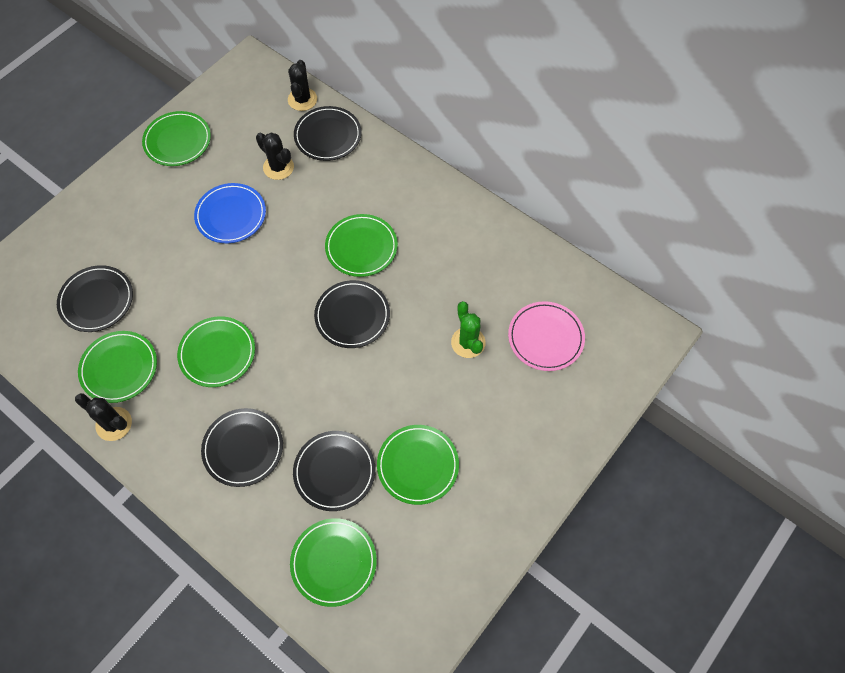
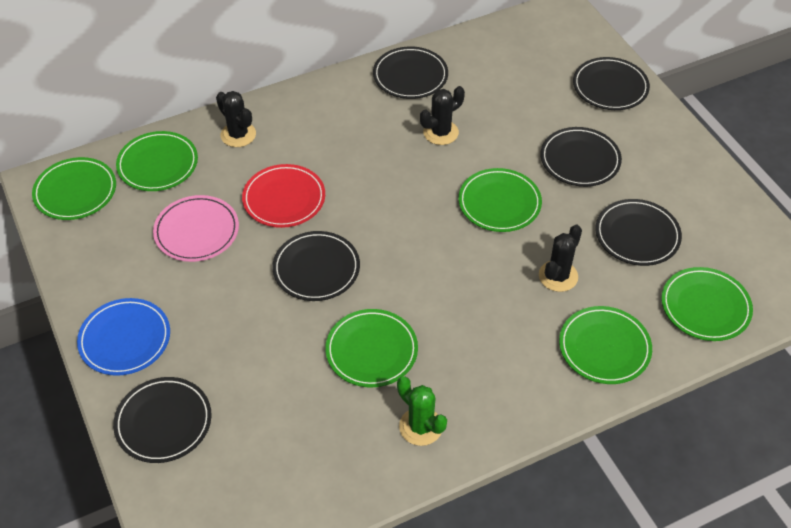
black plate: [57,265,133,332] [201,408,283,487] [293,431,376,511] [294,106,361,161] [314,280,390,348] = 5 -> [113,377,212,463] [272,231,360,301] [373,46,448,99] [540,127,622,187] [573,57,650,110] [595,199,682,266] = 6
red plate: none = 0 -> [242,164,325,228] = 1

